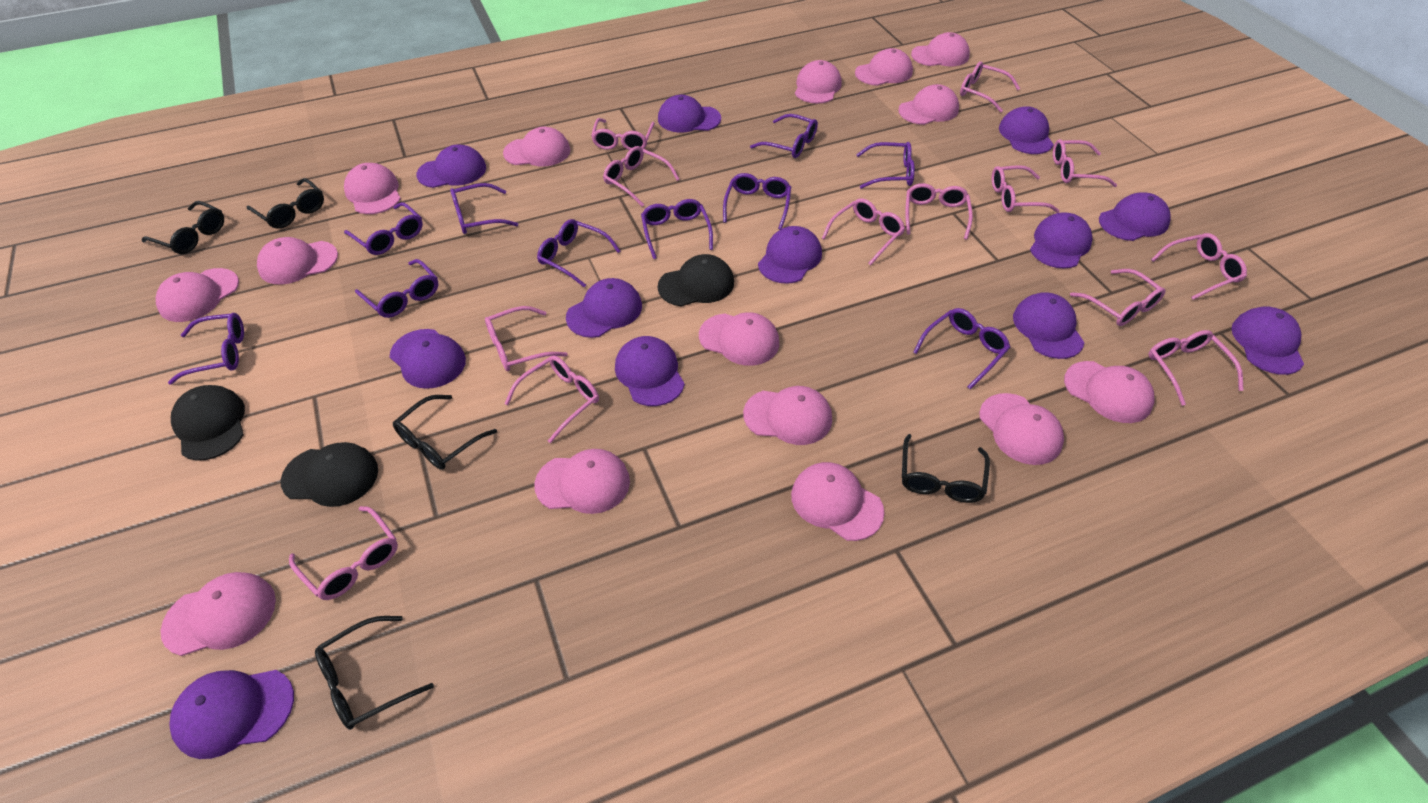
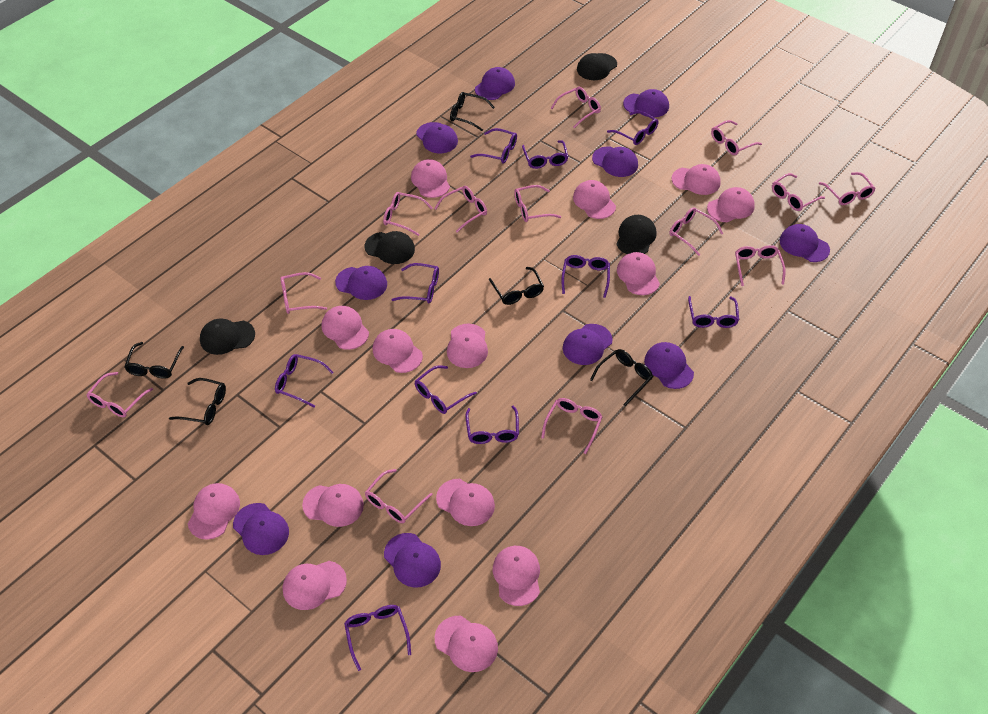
black cap: [171,385,245,461] [281,442,378,507] [658,254,734,306] = 3 -> [200,319,255,355] [365,231,415,264] [577,53,617,80] [617,215,657,254] = 4
pink cap: [156,268,239,322] [161,572,276,656] [257,237,338,285] [344,163,401,214] [503,127,570,166] [534,449,630,514] [699,312,779,366] [743,386,832,445] [791,462,884,541] [795,60,842,104] [855,48,913,86] [898,84,959,125] [911,32,970,66] [979,393,1064,465] [1064,361,1155,423] = 15 -> [188,483,240,540] [283,561,347,610] [302,484,364,527] [322,306,369,350] [373,329,423,373] [411,159,450,198] [435,616,498,672] [436,479,495,526] [447,324,488,368] [493,546,540,606] [573,180,616,219] [617,252,660,295] [672,164,721,195] [707,187,755,222] = 14
purple cap: [170,670,294,759] [390,329,466,389] [417,144,486,188] [566,278,642,338] [615,336,685,406] [658,95,721,133] [758,226,822,284] [999,106,1054,154] [1013,292,1085,359] [1030,212,1092,269] [1099,192,1171,241] [1232,307,1304,375] = 12 -> [233,503,289,555] [335,266,387,300] [384,533,441,588] [416,122,458,153] [475,67,515,100] [563,324,613,365] [592,146,638,177] [623,89,669,117] [644,342,694,389] [779,224,830,262] = 10

